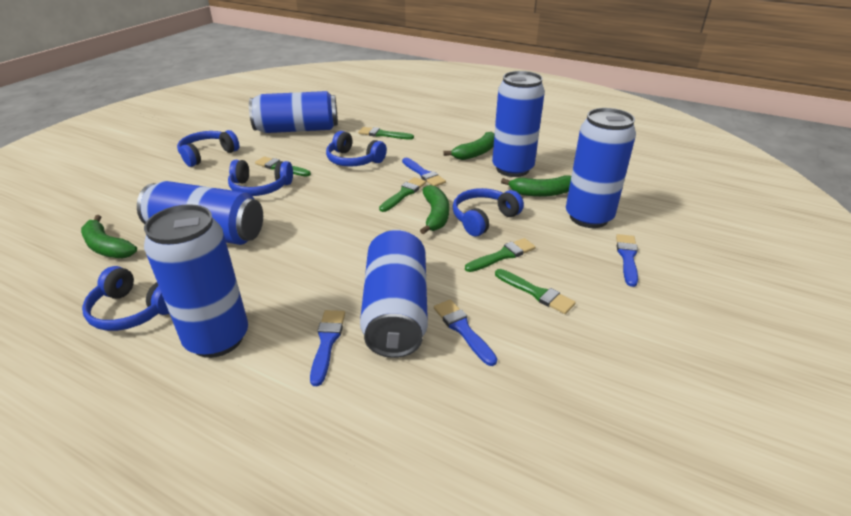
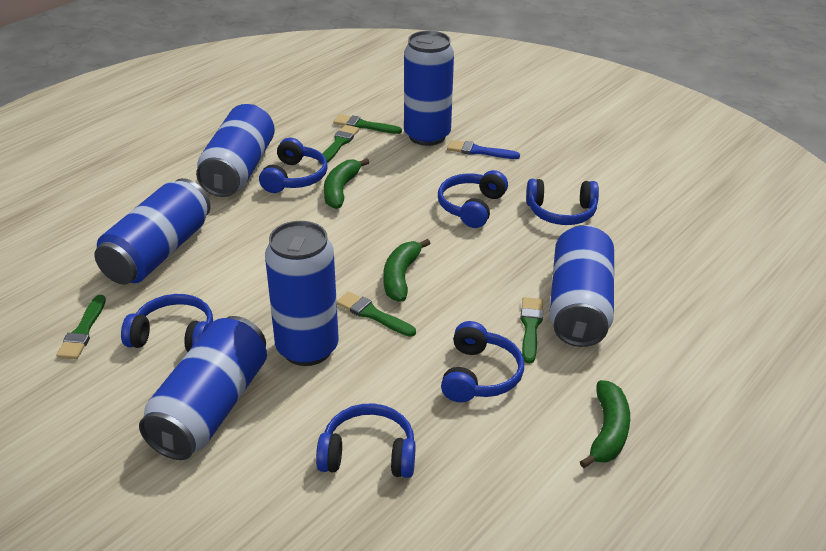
blue brush: [310,310,345,386] [402,158,446,187] [434,299,497,366] [616,234,638,287] = 4 -> [447,140,520,159] = 1
blue headphones: [82,266,170,331] [177,130,240,167] [228,160,293,196] [326,131,387,167] [453,188,524,236] = 5 -> [121,294,213,352] [259,138,328,193] [316,403,416,478] [438,170,508,228] [441,321,524,402] [526,179,599,225] = 6
green banana: [81,215,137,258] [420,185,449,235] [443,132,494,160] [501,175,571,197] = 4 -> [324,158,369,209] [383,239,431,302] [580,380,630,468] = 3

